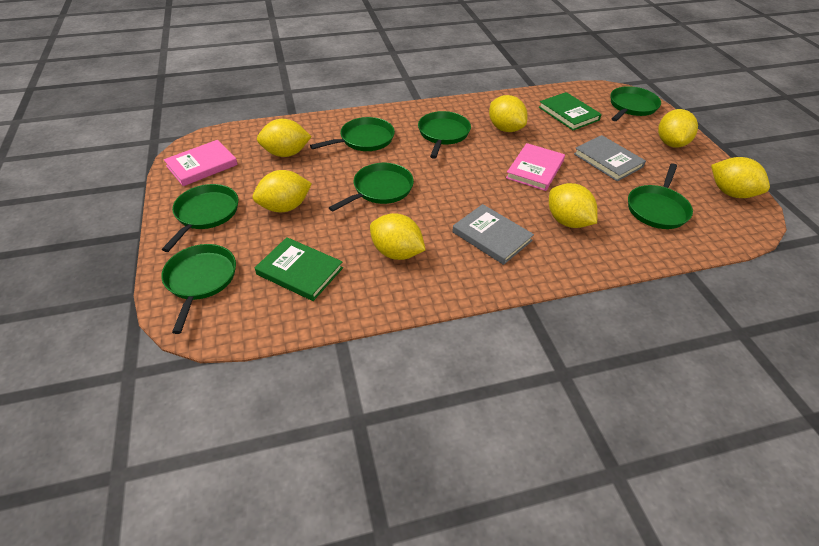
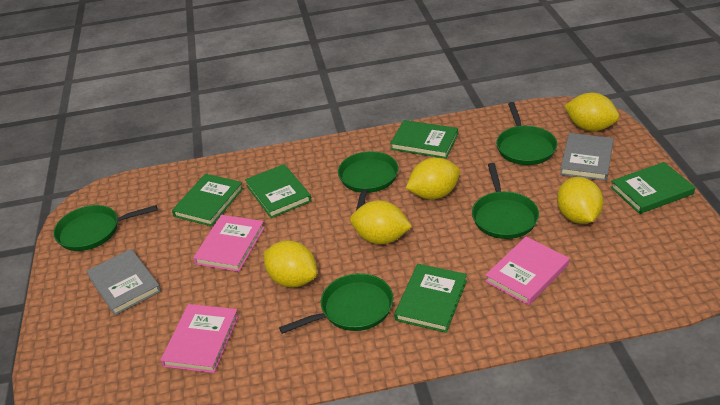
green book: [255,237,343,301] [539,92,602,130] = 2 -> [172,174,243,226] [245,164,312,218] [390,120,458,159] [394,264,467,333] [610,162,695,214] = 5
green pan: [161,244,236,334] [162,184,238,252] [310,117,395,151] [328,163,414,211] [418,111,471,159] [610,86,661,121] [628,163,693,229] = 7 -> [53,205,158,251] [279,273,393,334] [338,151,398,210] [472,163,539,239] [496,102,557,165] = 5
pink book: [164,140,238,186] [506,143,565,191] = 2 -> [160,304,239,373] [193,215,265,272] [485,237,569,305] = 3
yellow lemon: [253,170,312,212] [257,119,312,157] [370,213,426,260] [489,95,528,132] [549,183,597,228] [658,109,698,148] [711,157,770,198] = 7 -> [263,241,317,287] [350,200,412,244] [406,157,460,200] [557,177,604,224] [564,93,619,131] = 5

